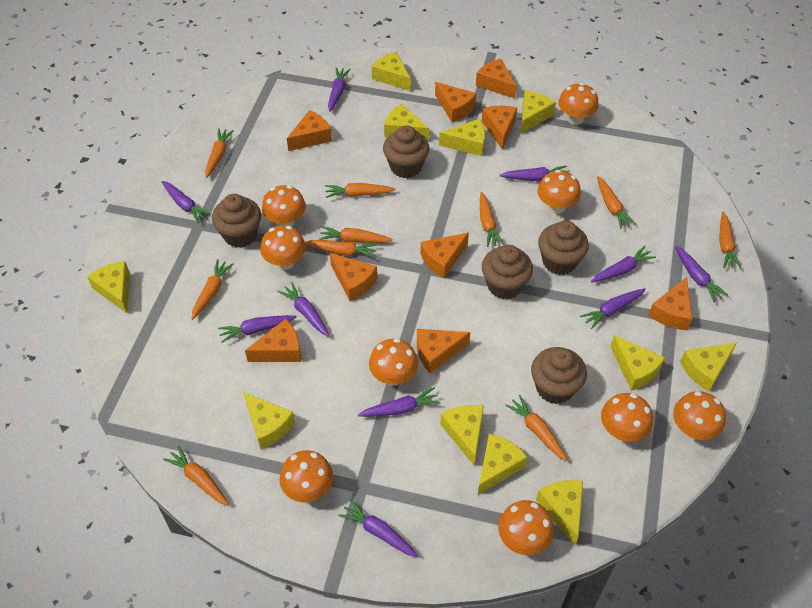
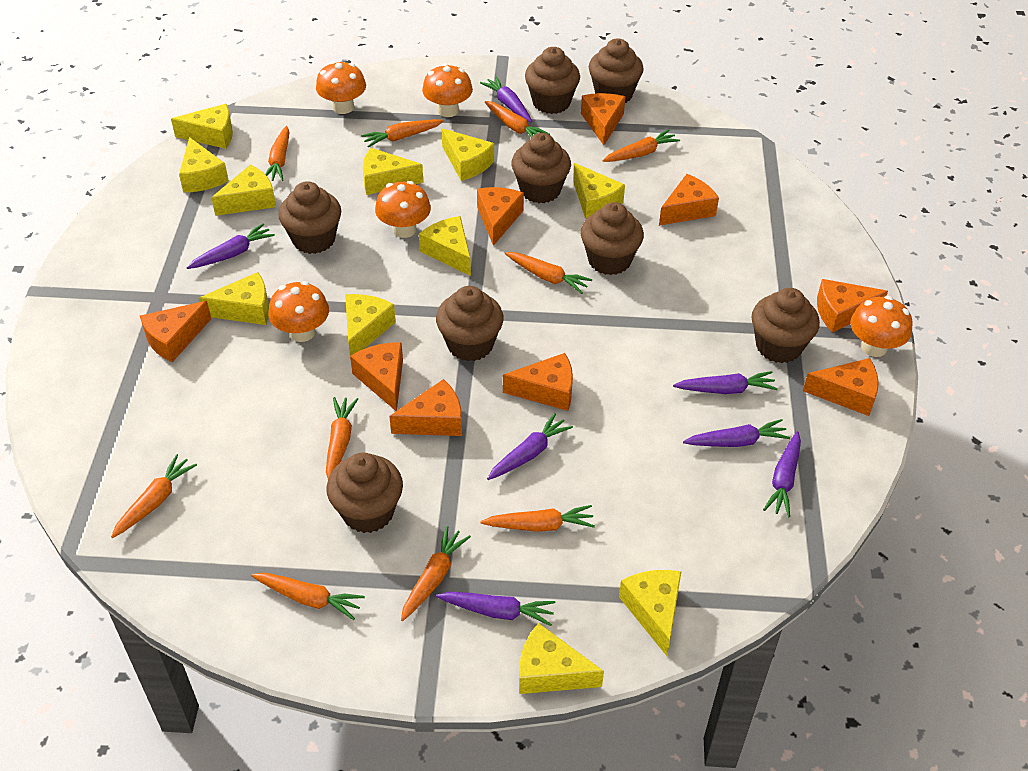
brown cupcake: [212,194,261,248] [383,125,429,178] [482,245,533,299] [531,347,587,404] [538,221,589,275] = 5 -> [278,181,341,254] [326,452,403,533] [436,286,504,361] [511,133,571,203] [525,47,580,114] [581,202,644,275] [589,38,644,103] [751,288,820,363] = 8
orange mushroom: [260,225,306,270] [262,185,306,227] [280,450,333,503] [369,338,418,386] [498,500,554,555] [537,170,581,214] [558,83,599,125] [601,393,653,442] [673,391,726,440] = 9 -> [269,281,329,342] [316,61,366,114] [375,181,431,238] [422,63,473,117] [850,296,913,357] = 5
purple carrot: [162,181,212,223] [218,315,297,343] [277,282,329,337] [328,67,351,112] [338,499,418,557] [358,387,441,417] [499,166,568,181] [580,288,646,329] [591,246,656,283] [675,245,728,302] = 10 -> [186,223,275,269] [436,592,556,626] [480,76,532,123] [487,413,573,480] [673,371,778,394] [683,419,790,447] [763,431,801,518] = 7

